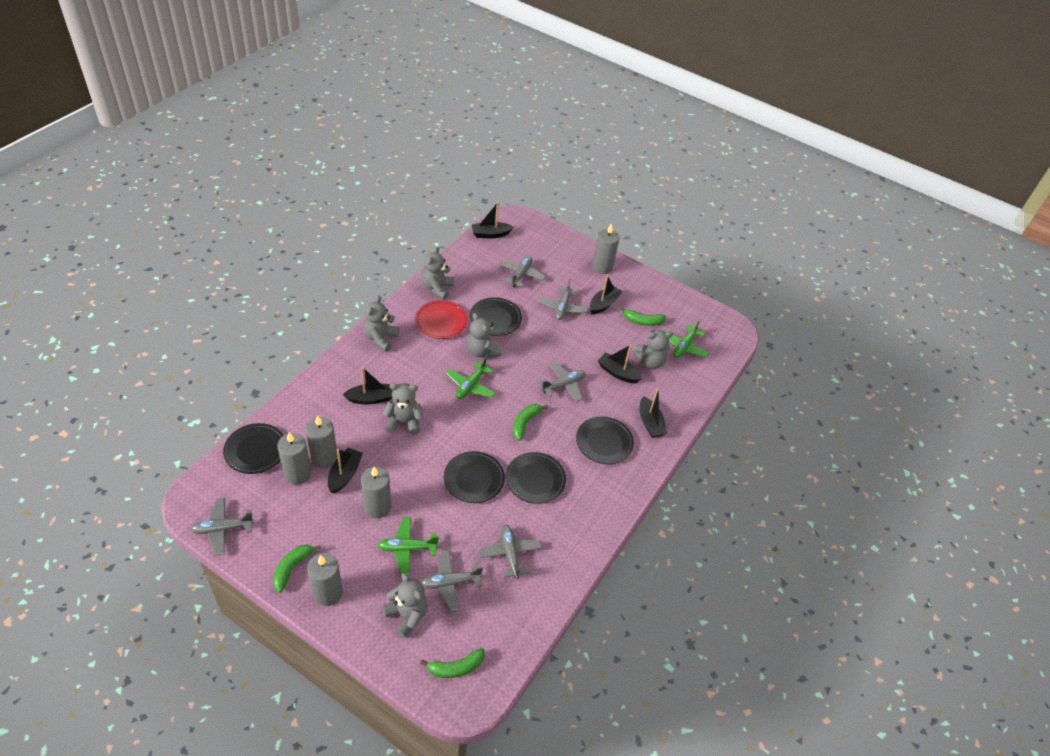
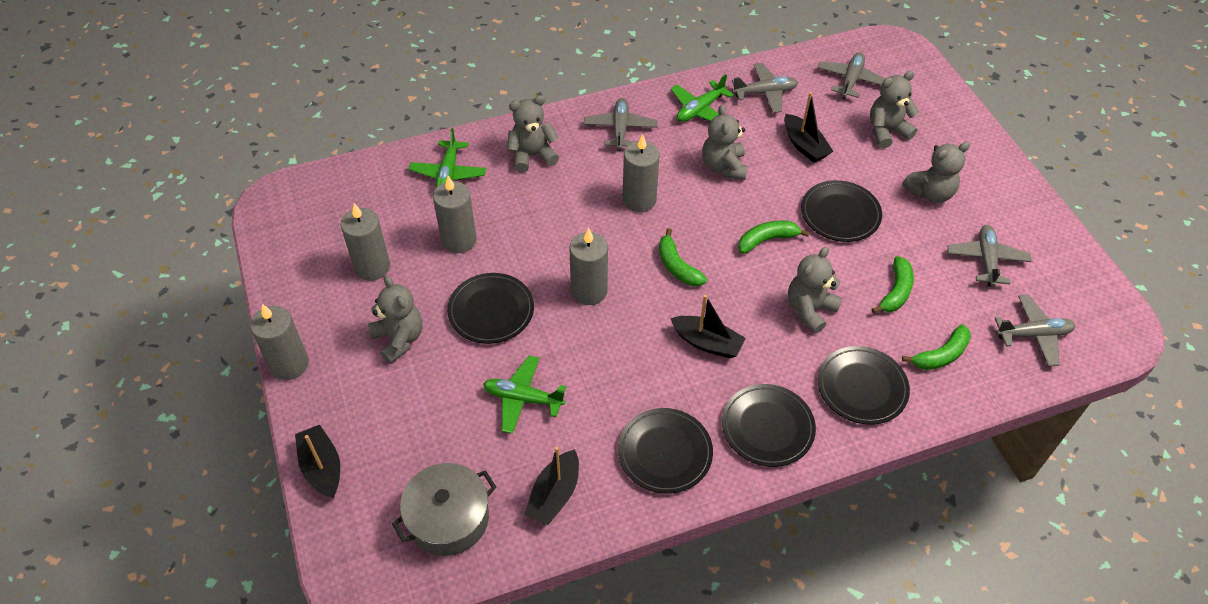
black boat: [328,448,363,494] [343,367,393,404] [472,202,513,238] [590,275,623,314] [598,344,642,383] [640,388,667,438] = 6 -> [295,425,340,498] [524,447,579,525] [670,295,746,358] [784,92,833,163] = 4
grey plane: [191,498,254,555] [421,550,483,611] [478,525,542,579] [499,256,546,287] [538,279,588,320] [538,362,585,402] = 6 -> [584,98,658,151] [732,63,798,113] [817,52,885,99] [947,225,1032,287] [995,294,1076,367] = 5
grey pot: none = 0 -> [392,463,497,556] = 1
red plate: [415,300,468,339] = 1 -> none = 0

